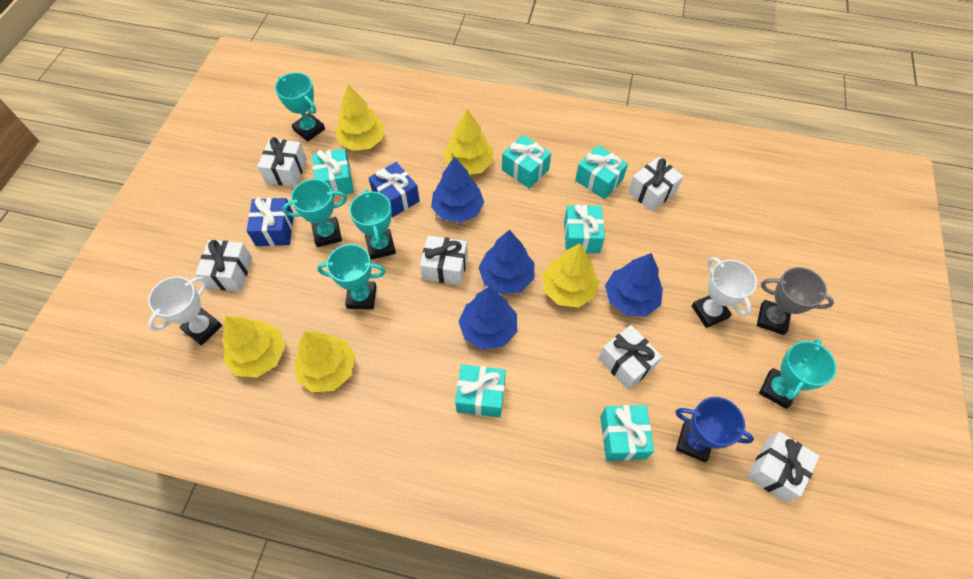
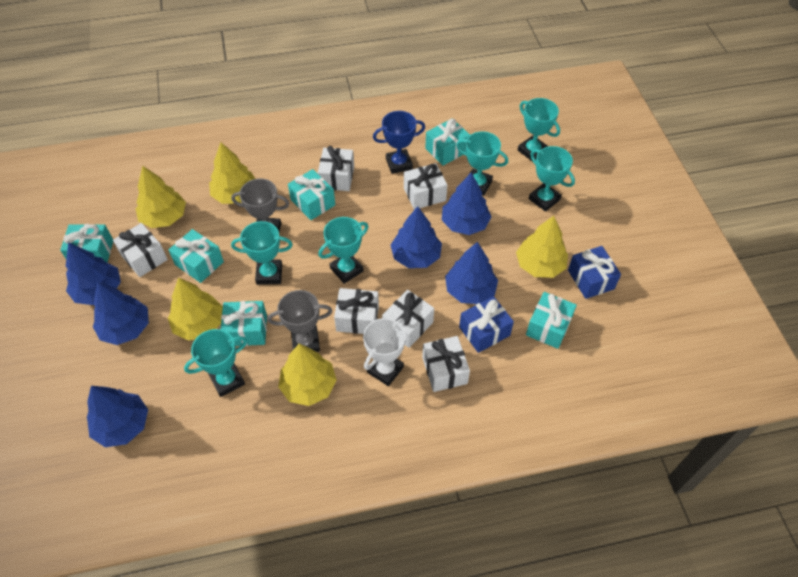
blue tree: [431,157,484,223] [458,287,517,350] [479,230,534,294] [605,253,663,316] = 4 -> [66,242,121,305] [87,386,148,447] [93,282,149,345] [391,206,442,268] [442,172,491,235] [445,242,498,304] = 6
grey trophy: [757,267,834,335] = 1 -> [231,178,289,232] [267,290,332,352] = 2
turquoise trophy: [275,72,325,142] [283,179,347,247] [317,244,386,309] [349,189,396,260] [759,339,837,409] = 5 -> [184,329,247,397] [231,221,293,285] [318,217,368,284] [456,131,508,196] [518,98,560,162] [529,146,575,212] = 6
white trophy: [148,276,222,345] [692,257,757,328] = 2 -> [363,318,406,386] = 1

